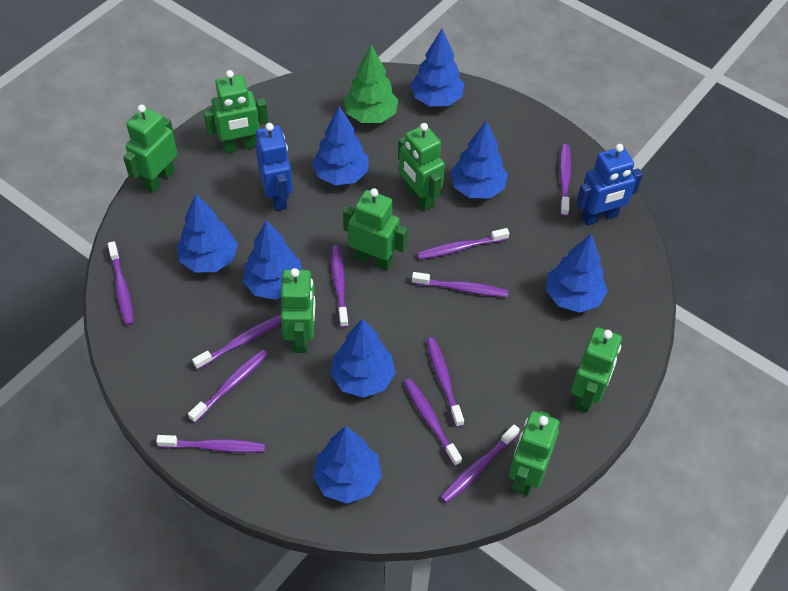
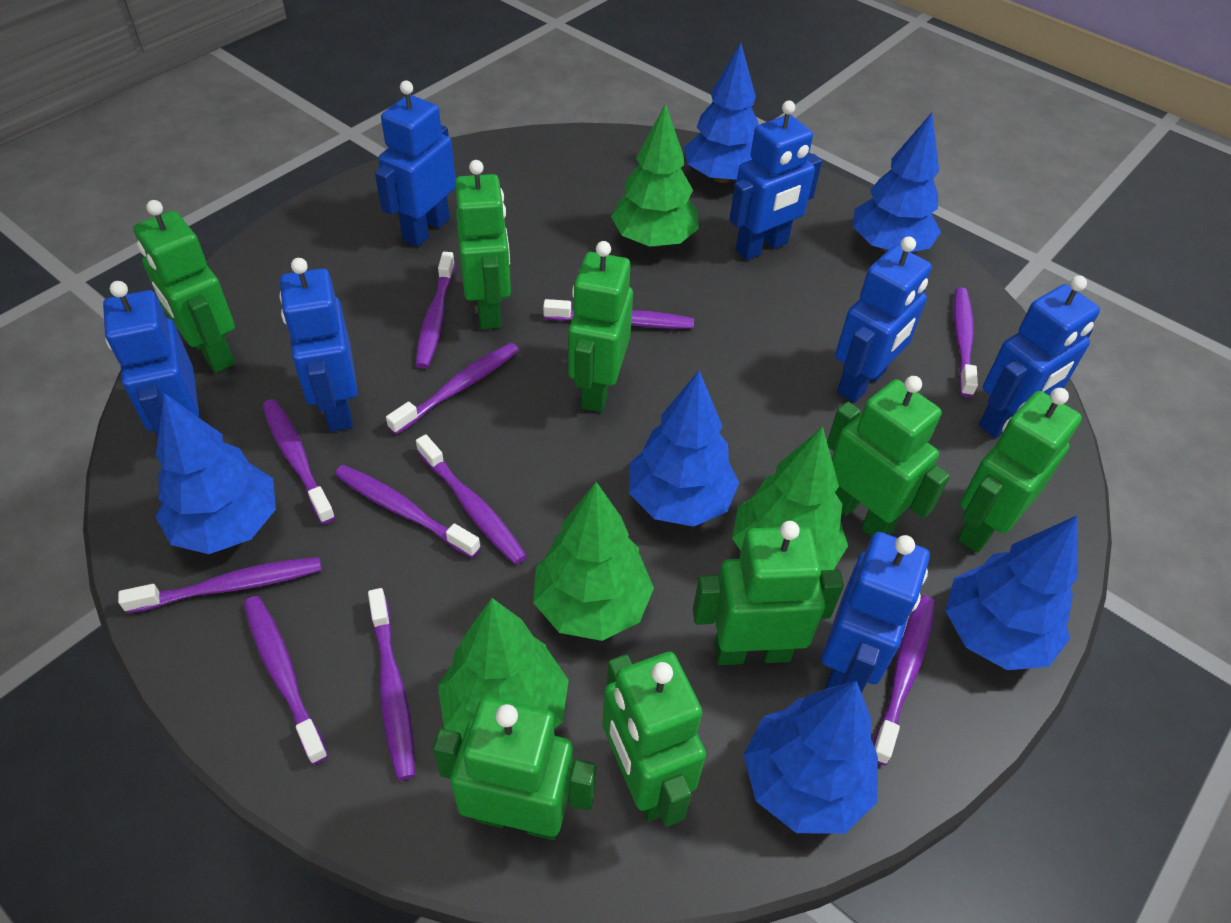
blue robot: [255,123,293,211] [576,144,643,226] = 2 -> [103,281,199,437] [279,258,358,432] [375,81,456,247] [729,100,822,260] [821,532,930,693] [835,236,932,403] [979,276,1100,438] = 7
blue tree: [177,194,238,273] [243,220,303,300] [312,106,369,185] [313,426,382,504] [330,318,396,398] [410,29,464,106] [450,120,508,199] [546,233,608,313] = 8 -> [156,393,276,554] [629,371,739,527] [684,43,759,183] [744,681,878,834] [853,113,941,253] [945,516,1078,670] = 6
green robot: [123,105,177,193] [203,70,269,153] [281,268,315,353] [343,188,407,271] [398,123,445,211] [509,411,559,496] [571,327,622,413] = 7 -> [133,200,235,373] [433,697,597,840] [455,160,511,329] [568,241,633,412] [602,652,706,827] [693,521,844,665] [827,376,950,537] [957,388,1082,553] = 8
green tree: [344,45,399,123] = 1 -> [438,598,569,740] [533,482,654,641] [611,103,699,247] [732,427,848,571] = 4

